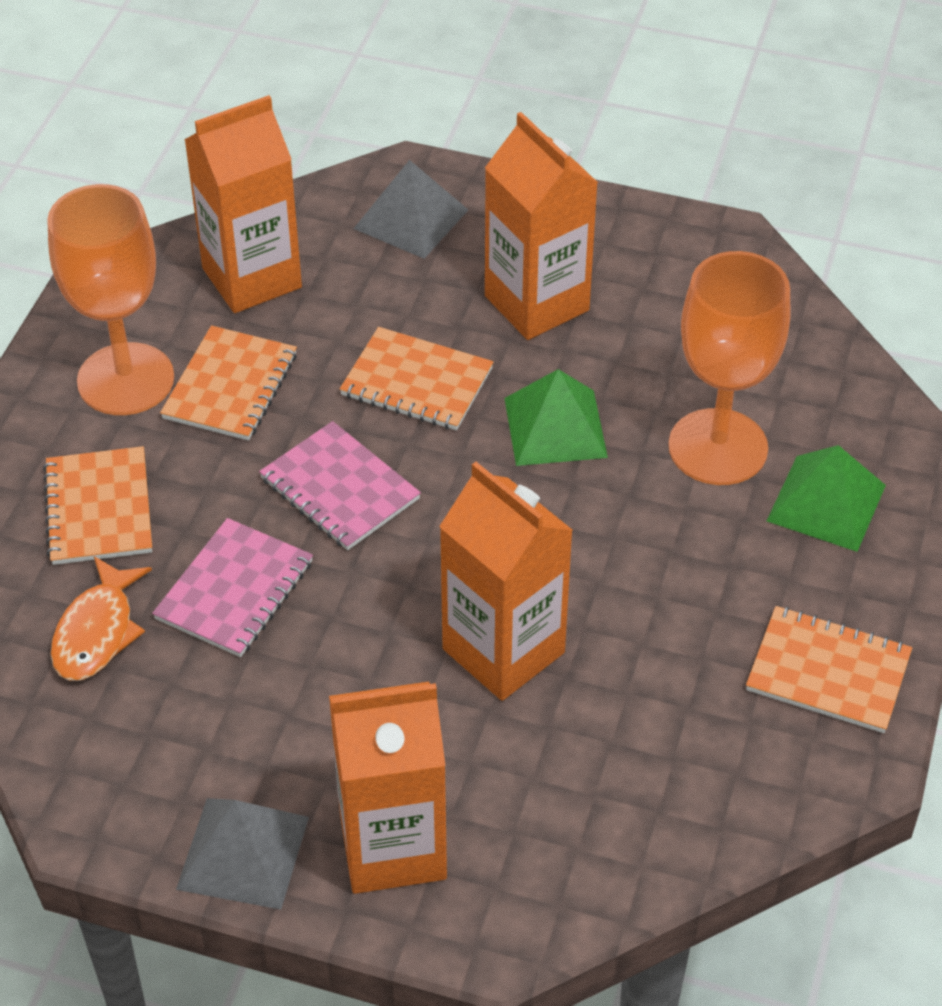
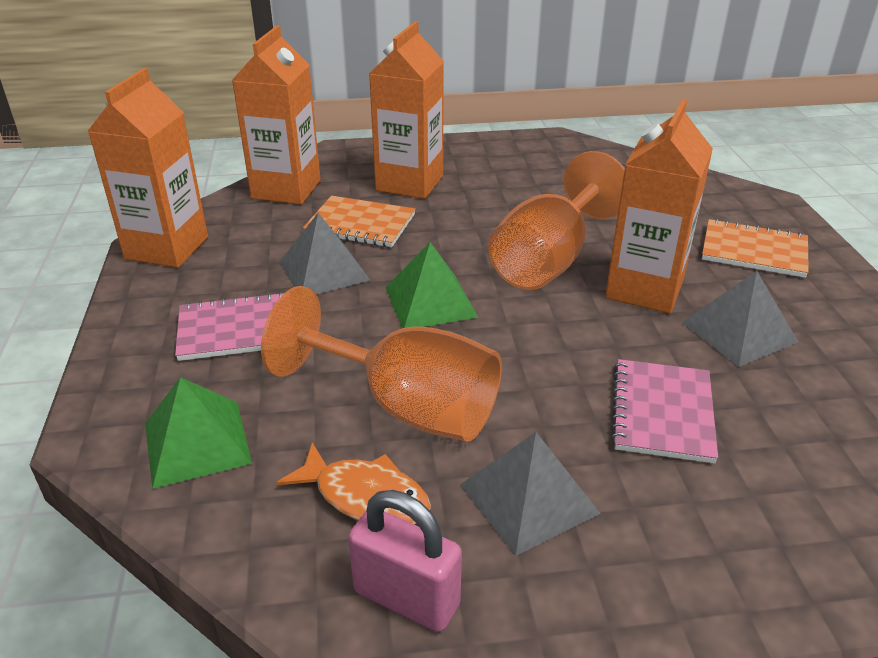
grey pyramid: [176,798,309,910] [353,160,468,259] = 2 -> [280,213,370,294] [460,432,601,556] [682,271,798,367] = 3
orange notebook: [43,446,152,565] [160,326,297,441] [340,327,493,431] [746,606,912,733] = 4 -> [303,196,415,247] [702,219,809,278] = 2
pink padlock: none = 0 -> [348,490,462,632] = 1

